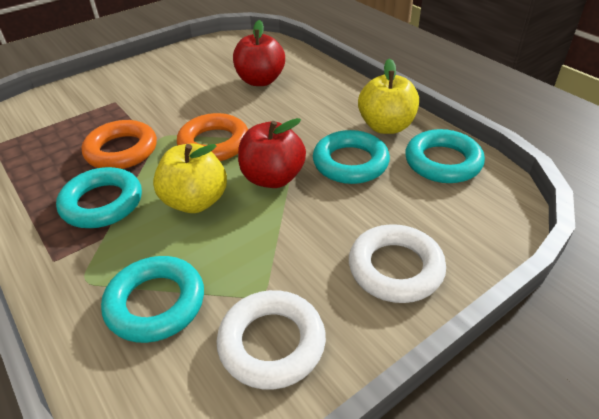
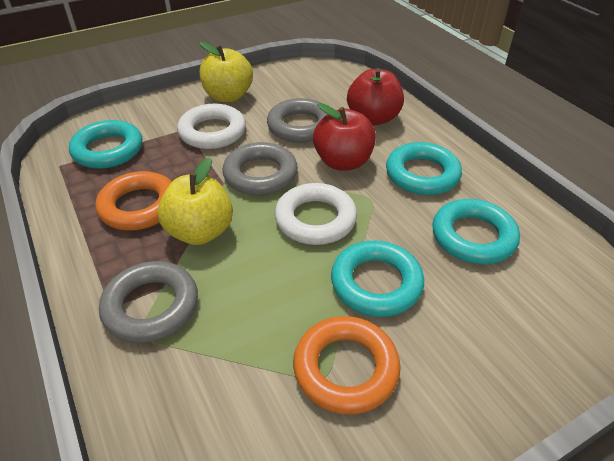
grey ring: none = 0 -> [99,261,198,343] [223,142,298,195] [267,98,328,143] = 3

